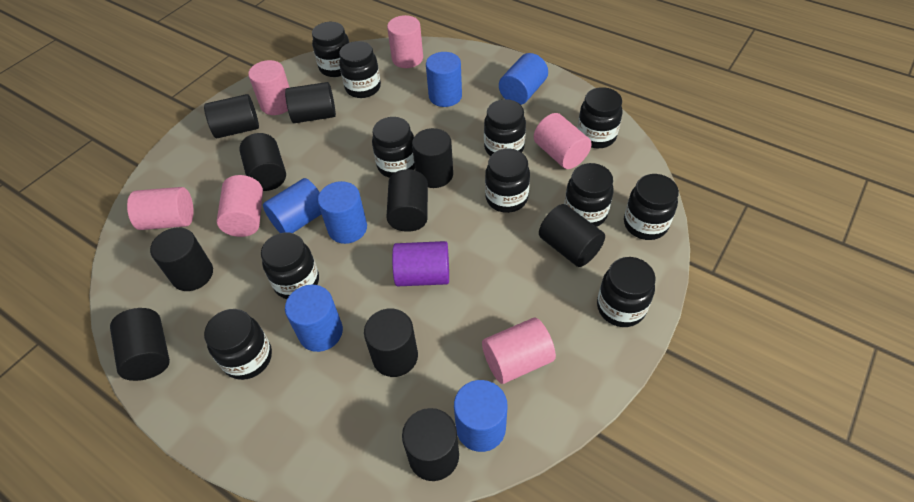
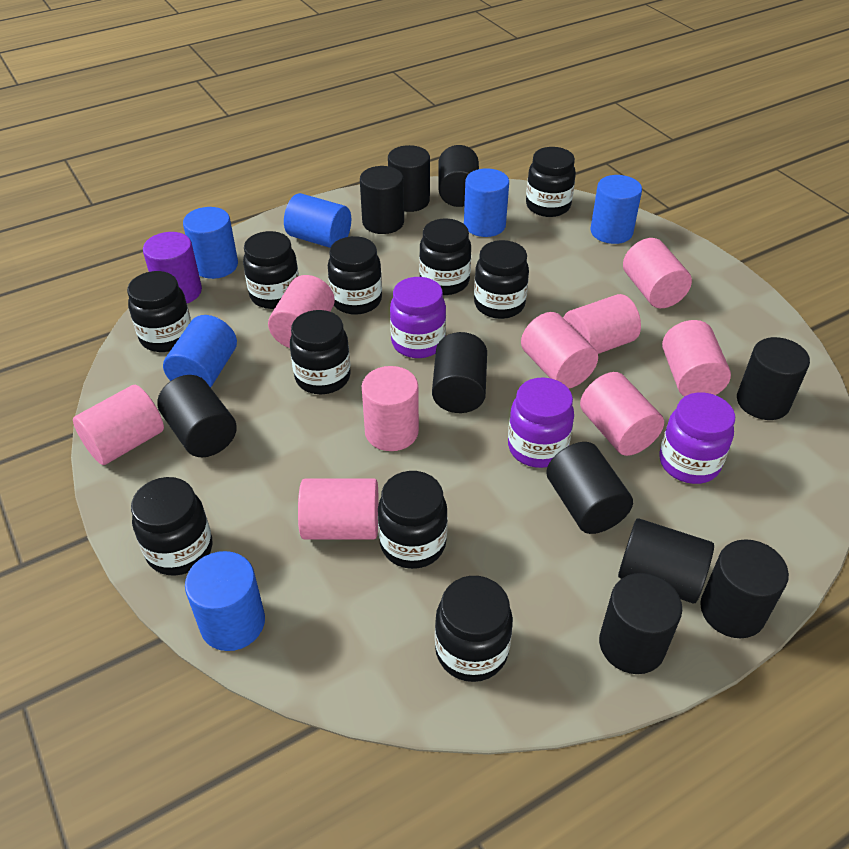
black jar: [204,309,272,380] [261,233,319,299] [312,22,349,77] [339,41,381,98] [372,117,415,178] [484,99,526,156] [485,149,530,213] [564,163,614,227] [577,87,622,148] [597,257,656,327] [624,174,679,240] = 11 -> [127,271,191,352] [131,477,212,575] [243,231,299,309] [290,310,351,394] [328,236,382,315] [378,471,448,569] [419,218,471,295] [435,576,513,682] [474,240,529,319] [526,147,576,217] = 10
pink cylinder: [127,187,194,230] [217,175,263,237] [248,60,290,115] [387,15,423,68] [482,318,556,384] [534,113,592,169] = 6 -> [73,385,164,465] [268,275,335,348] [298,479,379,539] [362,366,419,451] [521,312,598,389] [563,294,641,354] [580,372,664,456] [623,238,692,308] [662,320,731,397] = 9
purple jar: none = 0 -> [390,277,446,358] [508,377,574,468] [660,392,735,484] = 3

